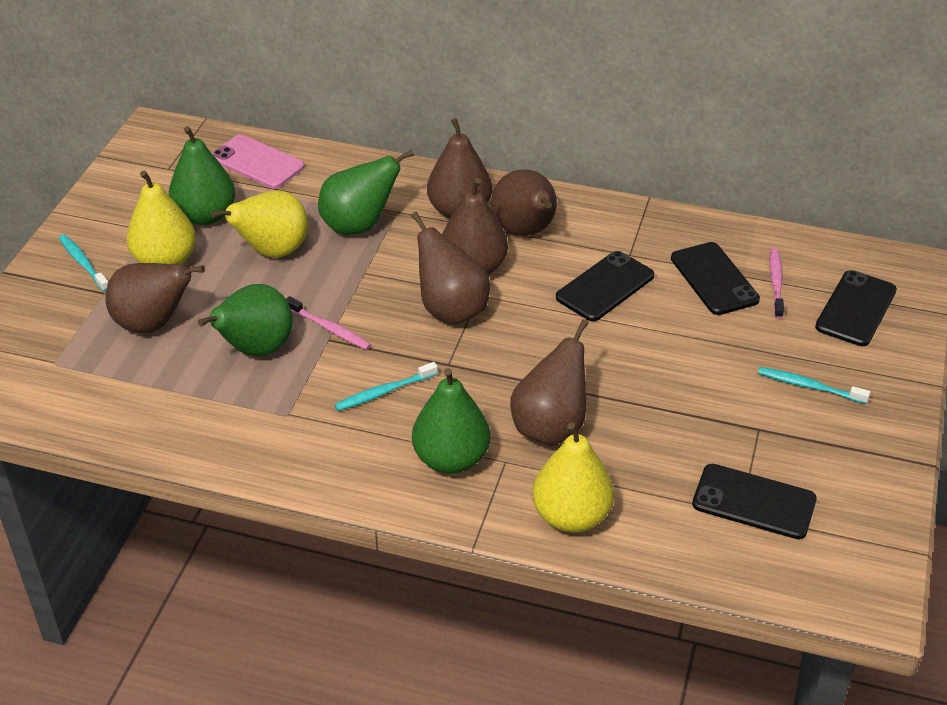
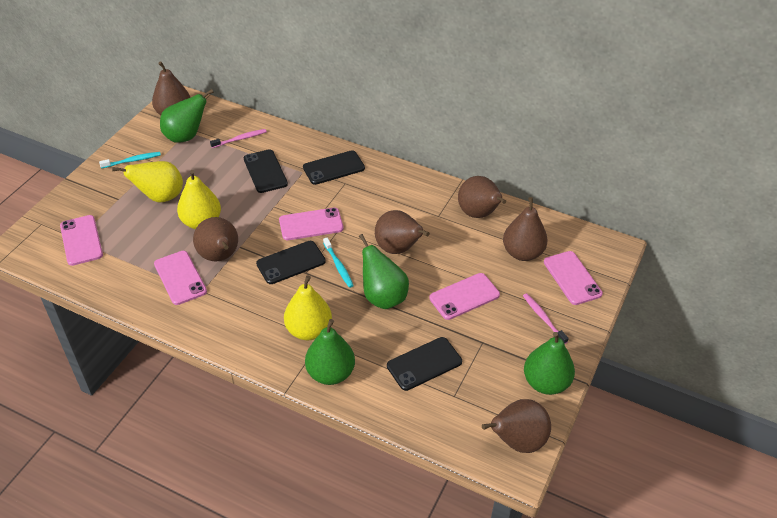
pink phone: [212,134,304,189] = 1 -> [60,215,103,266] [154,251,207,305] [279,208,343,240] [429,273,500,320] [544,251,603,305] = 5
turquoise toothbrush: [59,234,108,292] [334,362,438,411] [758,367,871,404] = 3 -> [99,152,161,168] [323,238,354,288] = 2

